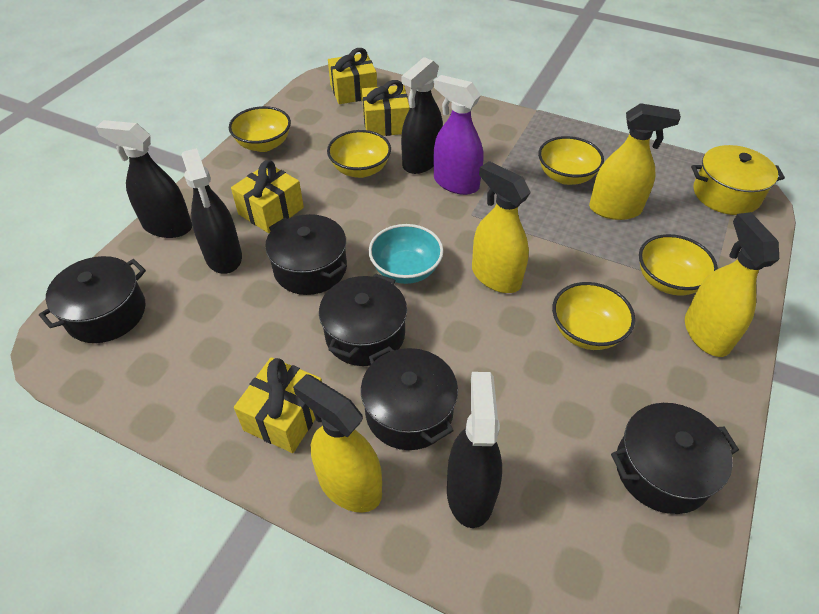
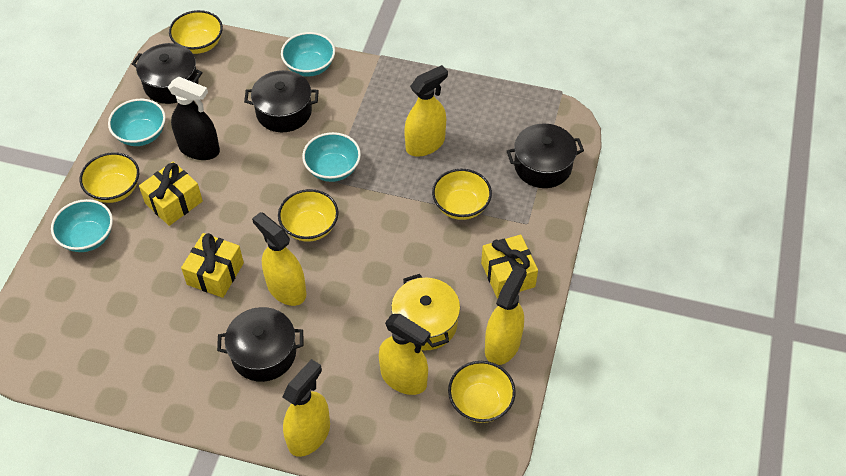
black pot: [39,256,146,343] [265,214,347,295] [319,274,407,366] [361,346,458,450] [611,403,739,514] = 5 -> [132,43,203,104] [217,307,303,382] [244,70,319,132] [507,123,584,188] = 4
black spray bottle: [96,120,192,238] [182,148,242,274] [401,57,443,174] [447,372,502,528] = 4 -> [168,77,220,160] = 1
purple spray bottle: [434,75,483,195] = 1 -> none = 0
turquoise bowl: [369,224,444,284] = 1 -> [51,199,113,252] [108,99,166,146] [281,32,335,77] [302,132,361,182] = 4
yellow gift: [231,160,304,233] [234,357,322,453] [328,48,377,104] [362,80,410,136] = 4 -> [139,162,203,226] [181,233,244,298] [481,235,538,298] = 3
yellow spray bottle: [293,374,382,513] [472,161,531,293] [589,103,681,220] [685,212,779,357] = 4 -> [252,212,306,306] [282,359,330,457] [379,314,430,395] [404,65,448,157] [485,265,527,365] = 5

